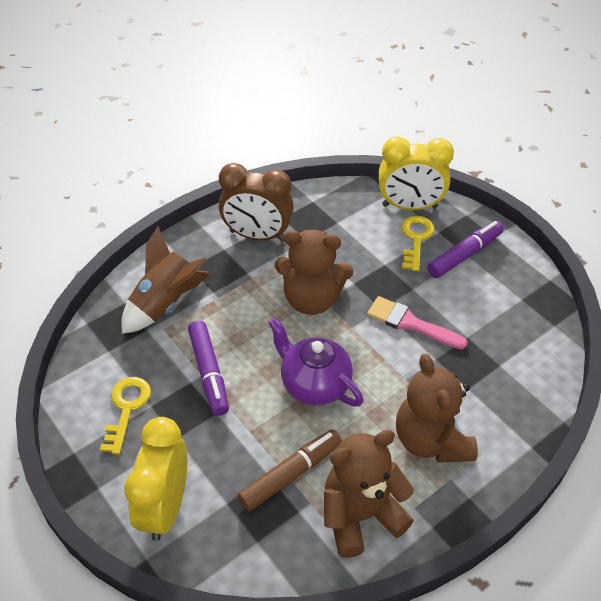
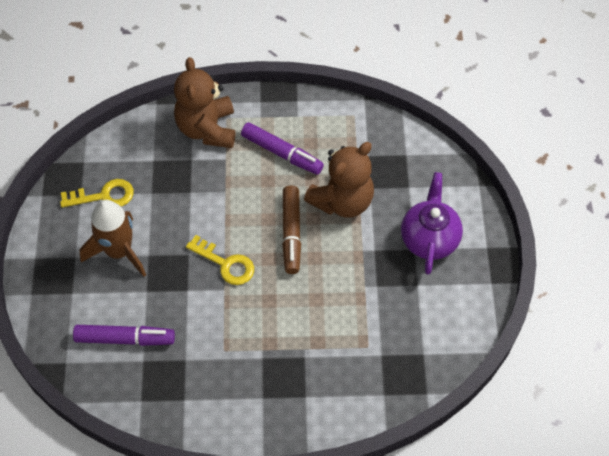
brown clock: [219,163,294,241] = 1 -> none = 0
brown teddy bear: [275,230,353,315] [324,430,414,558] [396,354,478,462] = 3 -> [174,57,235,148] [304,142,374,218] = 2
pink brush: [367,296,468,349] = 1 -> none = 0
yellow clock: [124,417,188,541] [379,136,454,210] = 2 -> none = 0

